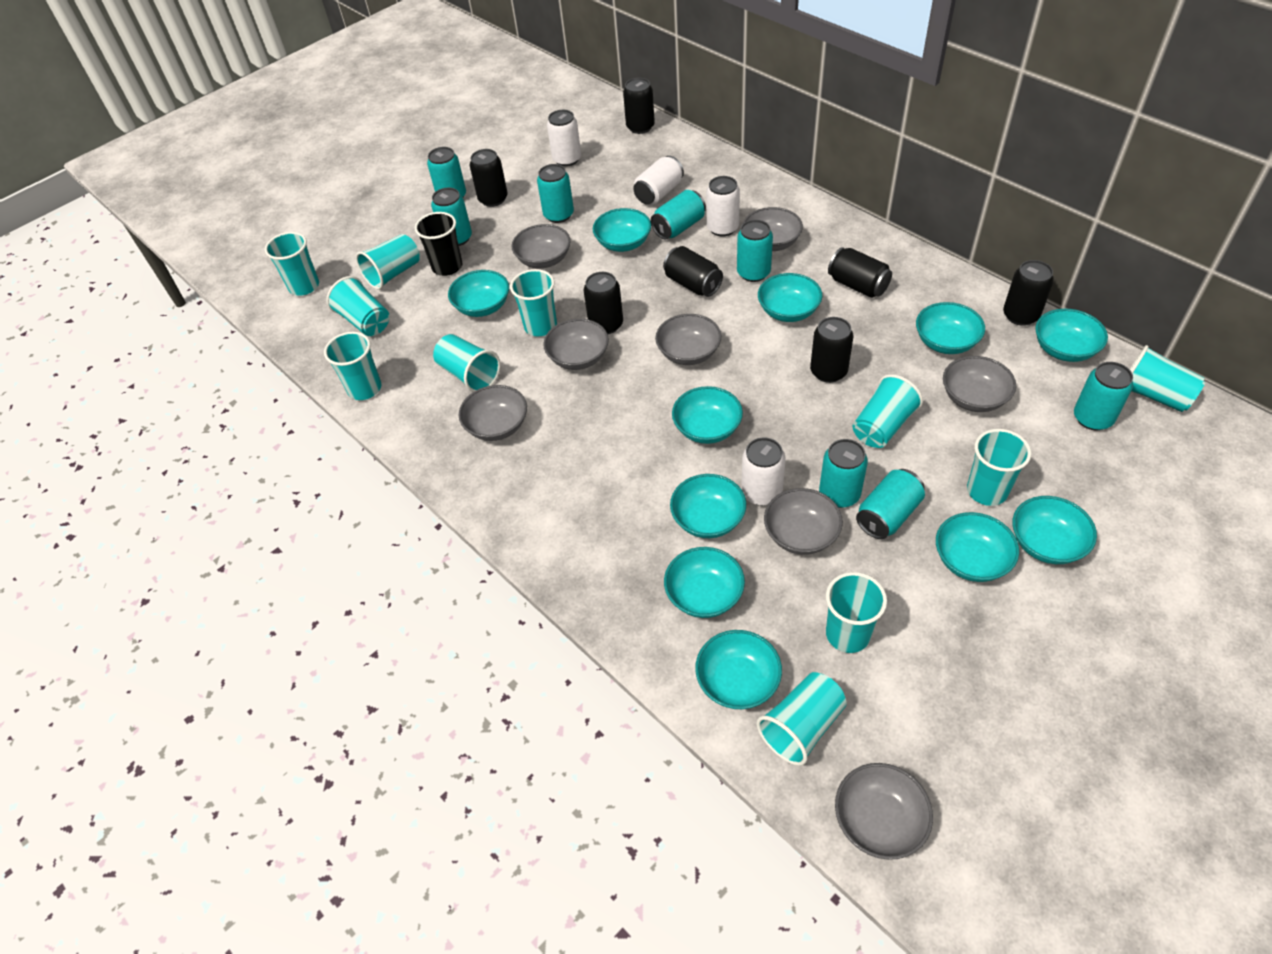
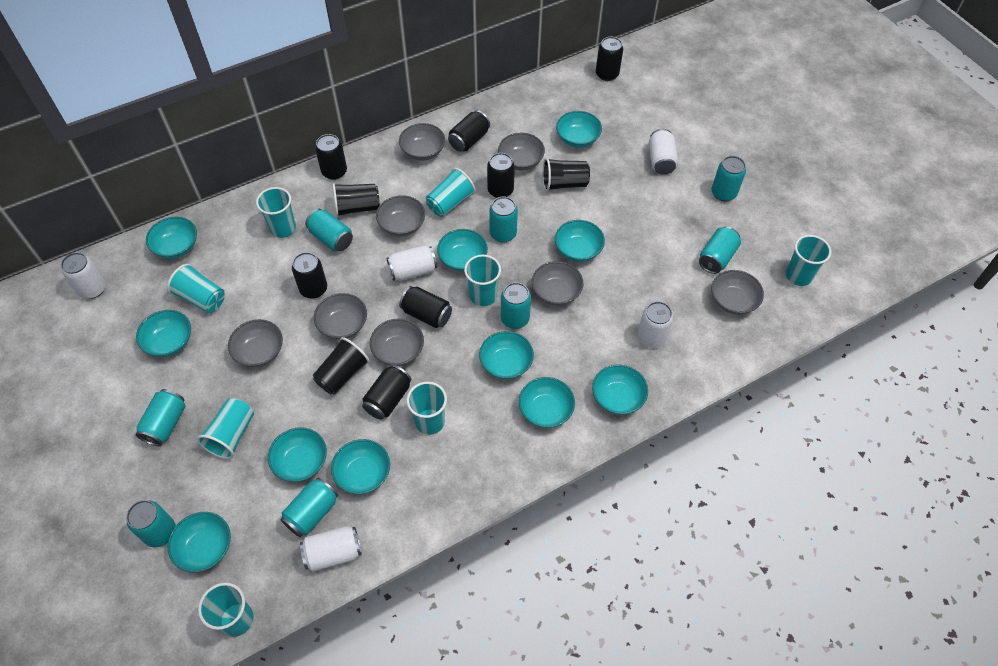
black cup: [415,212,463,276] = 1 -> [313,337,370,395] [332,183,380,217] [543,158,590,191] = 3
turquoise cup: [265,232,319,296] [324,332,382,400] [326,276,390,336] [356,234,420,290] [433,334,500,392] [510,269,557,336] [756,672,847,766] [826,572,887,653] [852,374,923,448] [967,429,1031,506] [1130,345,1205,412] = 11 -> [167,264,225,313] [197,398,254,459] [198,583,253,637] [256,187,296,238] [406,382,447,435] [426,168,476,217] [464,255,501,306] [786,235,831,286] = 8
white can: [547,110,581,167] [633,156,684,205] [706,176,740,237] [741,437,786,506] = 4 -> [61,252,106,299] [300,526,362,572] [387,245,437,281] [637,301,673,348] [649,129,678,175] = 5

